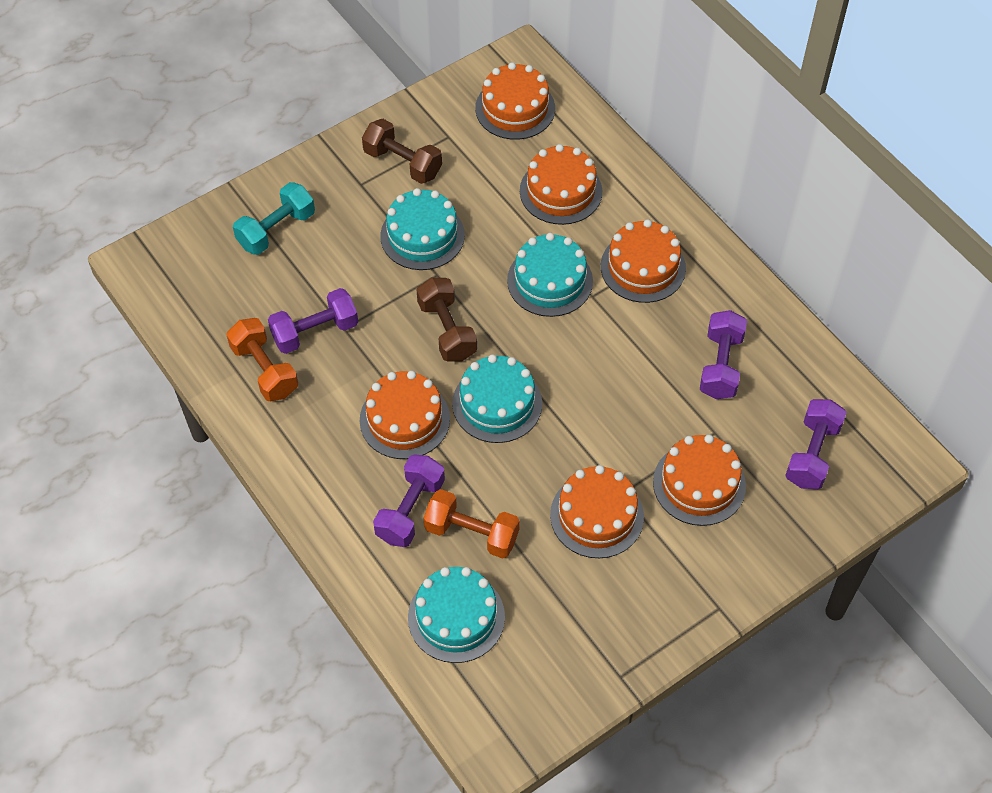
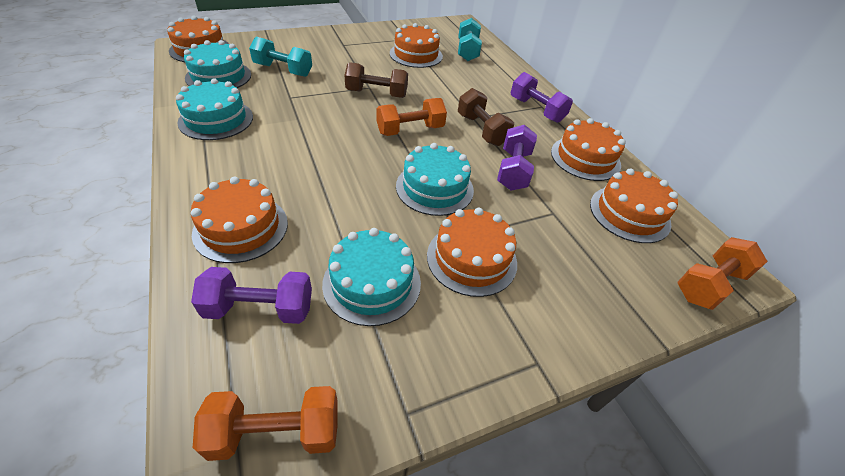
orange dumbbell: [227,318,298,401] [424,489,520,559] = 2 -> [193,386,338,461] [376,98,447,136] [677,237,768,310] = 3
purple dumbbell: [268,288,358,354] [373,454,445,547] [700,310,747,399] [785,399,847,489] = 4 -> [191,267,312,324] [497,125,537,191] [511,72,573,123] = 3
turquoise dumbbell: [233,182,315,255] = 1 -> [249,37,312,77] [458,18,482,61] = 2

